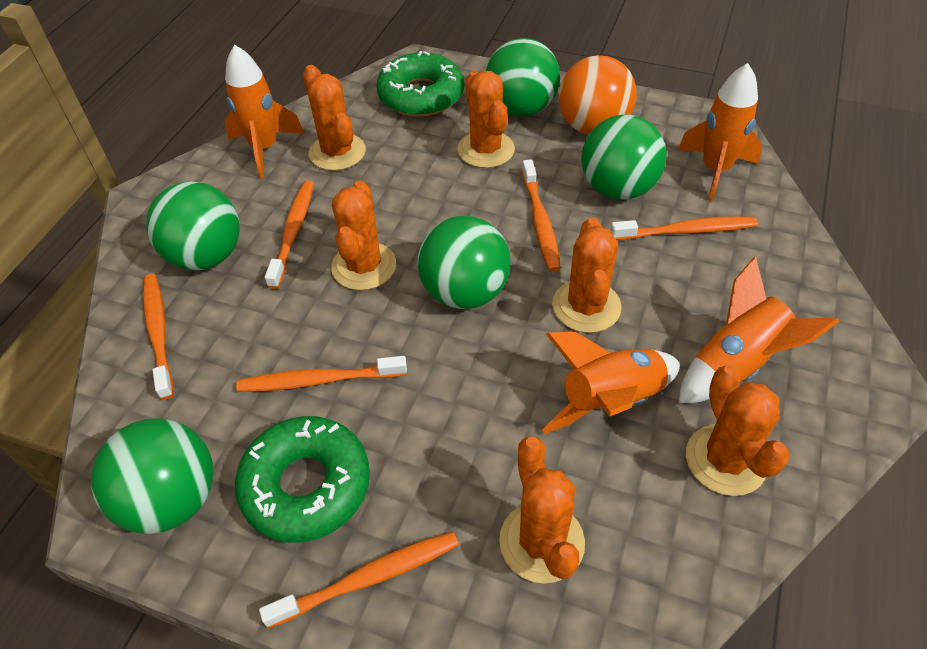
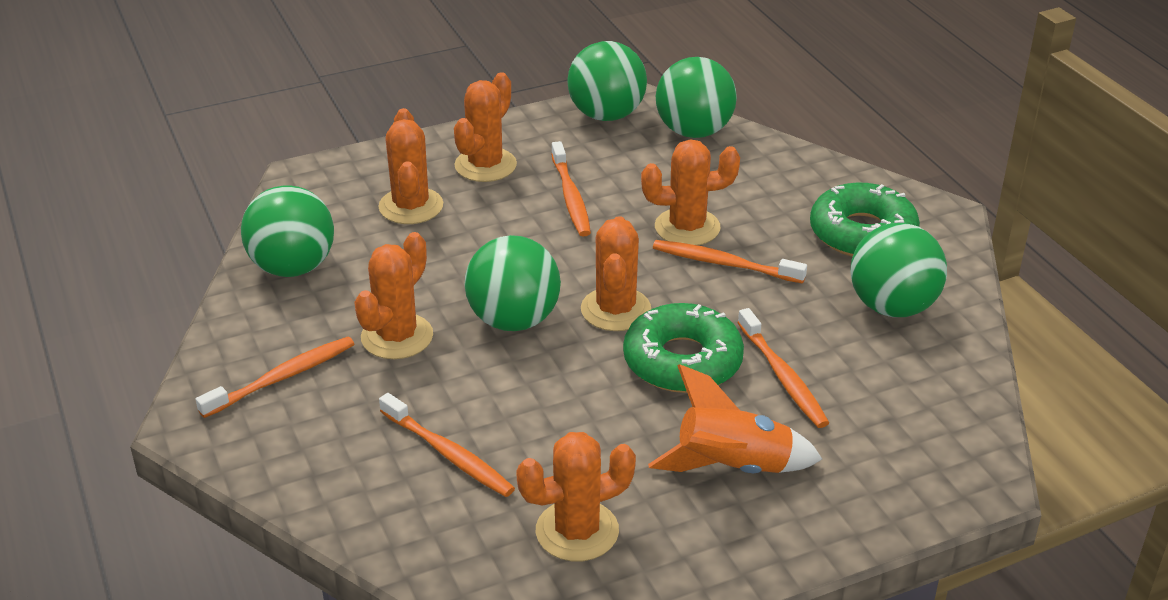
orange ball: [558,55,637,135] = 1 -> none = 0
orange rocket: [225,45,304,178] [542,332,680,434] [678,63,762,201] [678,257,839,404] = 4 -> [648,364,822,473] = 1
orange toothbrush: [143,274,173,400] [236,356,407,392] [259,532,459,628] [265,181,314,289] [522,159,561,272] [610,216,758,240] = 6 -> [196,337,354,418] [379,393,515,497] [551,141,591,236] [653,240,807,283] [738,308,829,428] = 5

